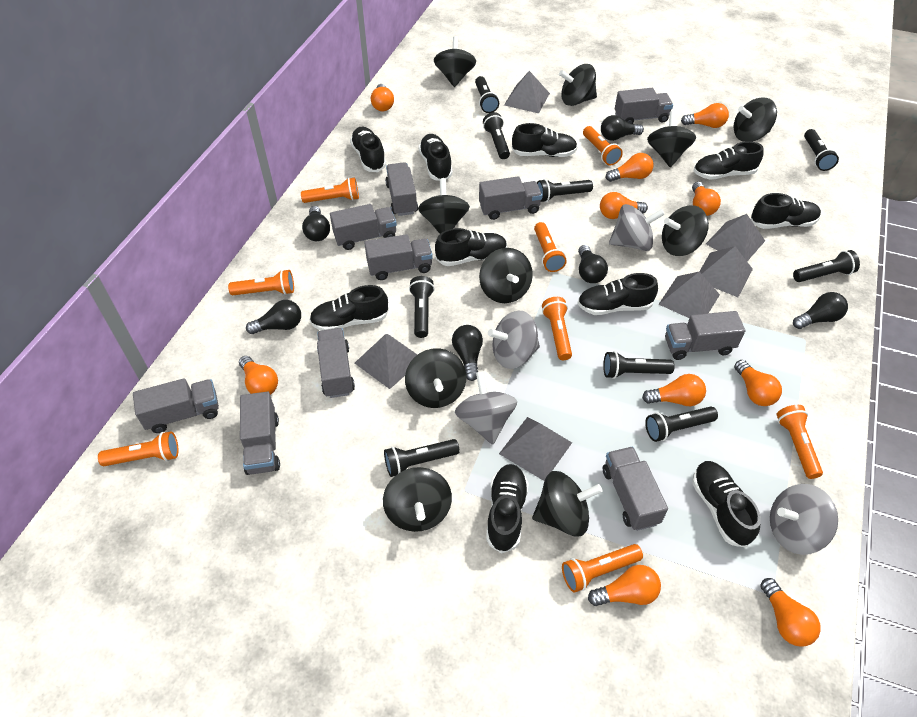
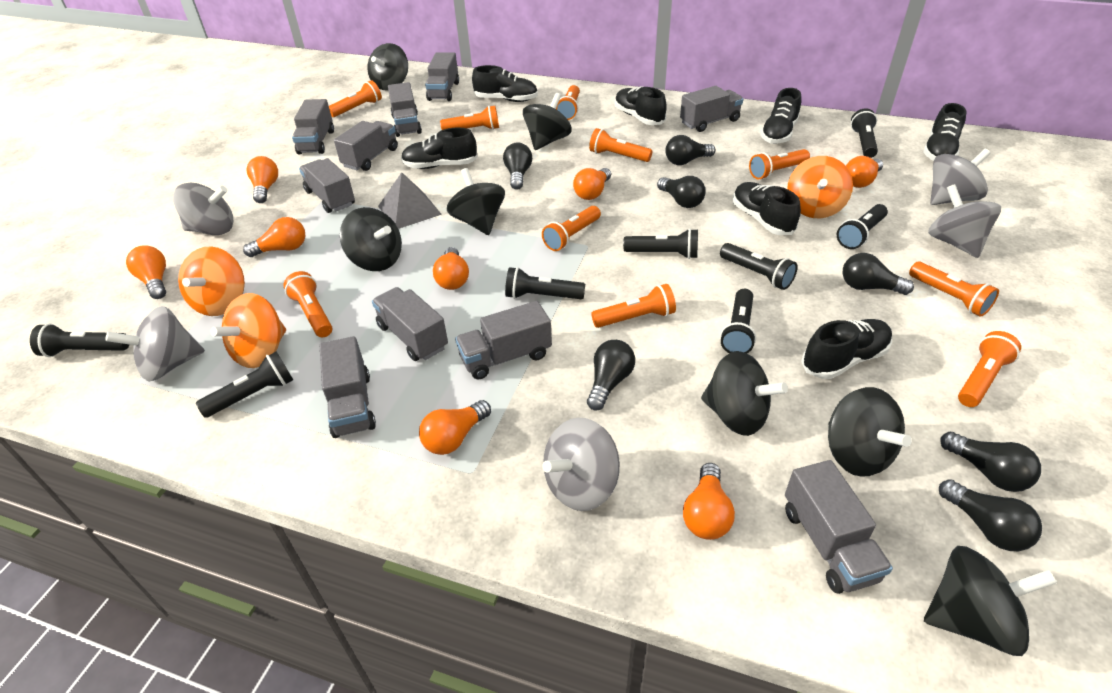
black flashlight: [384,439,460,477] [409,276,435,338] [475,76,499,113] [483,112,510,159] [537,179,593,202] [603,351,675,379] [645,407,718,442] [793,250,860,282] [804,129,839,171] = 9 -> [30,323,129,357] [196,351,293,418] [505,267,585,299] [623,229,698,259] [720,243,798,290] [720,289,756,353] [837,204,888,249] [851,108,878,158] = 8
black light bulb: [246,300,301,334] [302,206,330,241] [452,325,483,381] [578,245,608,283] [601,115,644,141] [793,292,848,329] = 6 -> [503,142,532,190] [587,340,635,411] [657,176,706,208] [665,135,715,165] [843,253,914,295] [939,479,1042,551] [940,432,1041,492] = 7
black shoe: [309,285,389,331] [350,127,386,172] [418,134,453,181] [435,228,507,266] [486,464,529,554] [512,123,577,157] [577,273,658,315] [692,461,761,548] [693,141,764,180] [751,193,821,229] = 10 -> [401,128,478,169] [472,65,538,102] [615,86,667,125] [733,182,801,235] [760,88,801,144] [801,319,892,379] [923,103,967,161] = 7
black spinning top: [383,467,452,532] [405,348,466,408] [418,178,470,234] [434,36,476,87] [479,248,533,303] [532,471,602,537] [559,64,597,106] [647,111,696,167] [662,205,709,256] [734,97,777,142] = 10 -> [340,207,402,271] [367,43,408,90] [447,168,505,235] [523,93,572,150] [701,351,788,436] [828,387,912,477] [924,546,1057,656] = 7
grey pyramid: [355,334,417,389] [499,417,572,481] [504,71,550,113] [659,271,720,318] [700,246,753,297] [706,214,765,261] = 6 -> [378,172,442,229] = 1
grey spinning top: [455,371,517,445] [488,311,540,369] [609,204,665,251] [770,484,838,555] = 4 -> [106,306,205,381] [173,183,233,235] [542,418,620,511] [928,184,1001,258] [930,149,991,205] = 5
orange flashlight: [98,431,179,466] [228,270,294,295] [301,177,359,203] [534,222,567,272] [542,297,572,360] [562,544,643,593] [583,126,623,166] [777,405,823,479] = 8 -> [283,271,332,337] [329,80,382,117] [440,106,499,130] [542,206,601,251] [556,85,580,120] [589,128,652,162] [591,284,676,328] [749,149,810,179] [909,262,999,317] [958,331,1021,407] = 10
orange light bulb: [239,356,278,395] [371,84,394,111] [588,565,661,606] [600,192,648,219] [606,153,653,182] [642,374,706,406] [681,103,729,128] [692,182,721,216] [734,360,782,406] [760,578,821,647] = 10 -> [126,245,166,299] [243,217,306,257] [247,156,278,203] [419,400,491,455] [433,247,469,290] [573,168,611,200] [683,463,735,540] [846,156,883,188] = 8
orange spinning top: none = 0 -> [178,246,245,316] [211,293,286,368] [787,156,853,218] = 3

